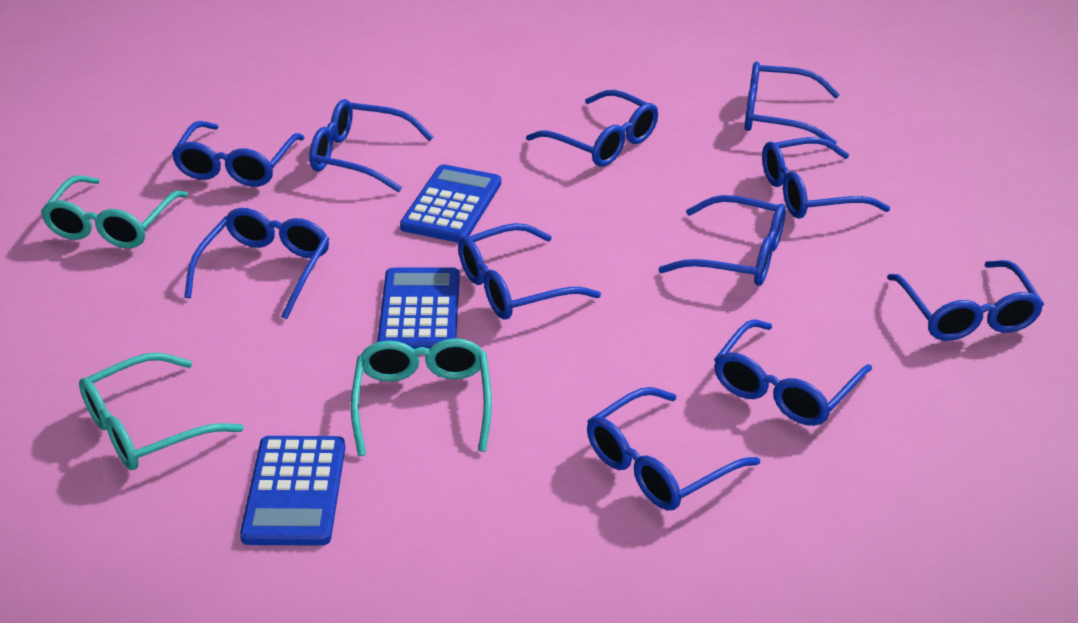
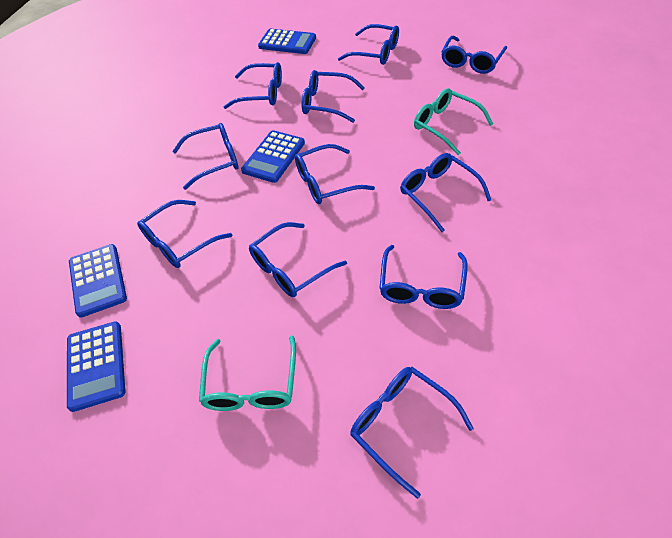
blue calculator: [240,436,346,546] [377,267,460,349] [400,164,501,243] = 3 -> [67,321,126,412] [69,244,127,318] [241,130,305,183] [258,29,316,54] = 4
turquoise glasses: [41,175,188,248] [79,353,244,470] [351,338,492,456] = 3 -> [199,335,296,411] [414,88,493,155] = 2

